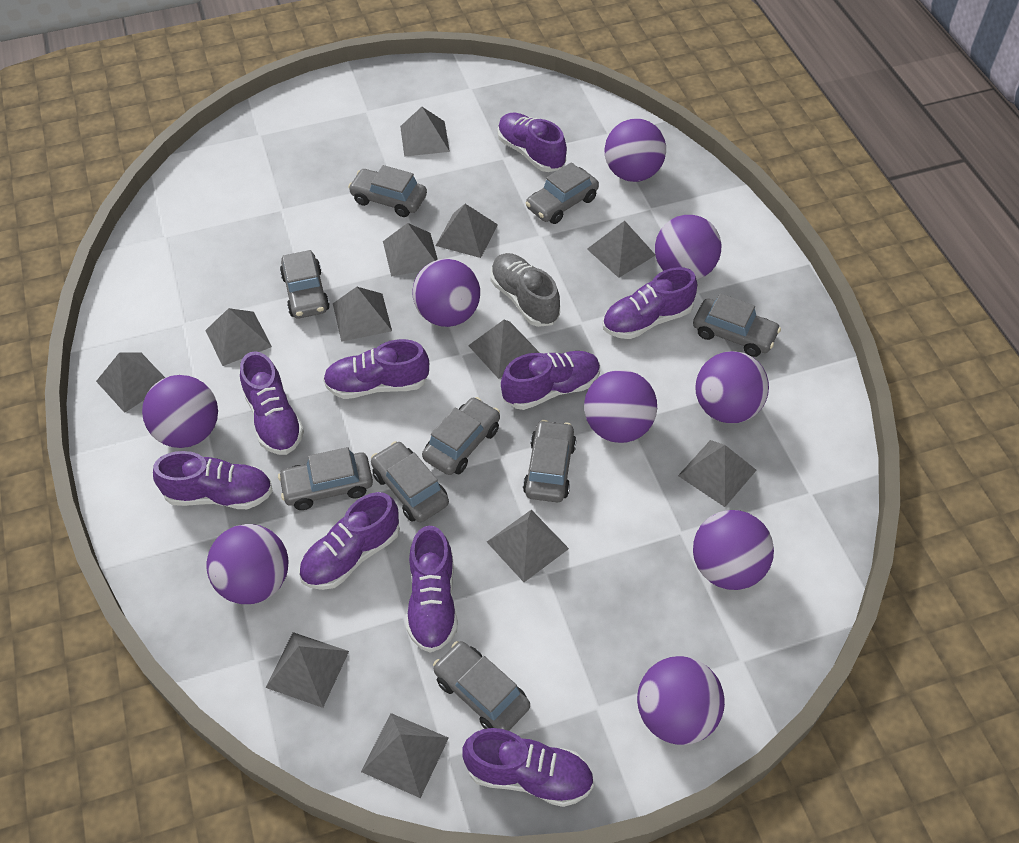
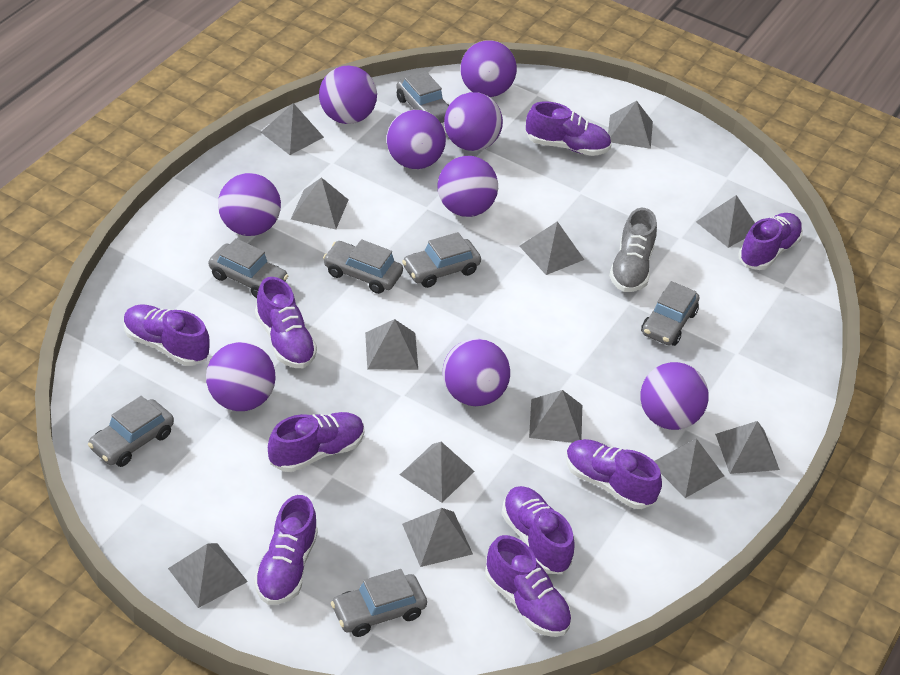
grey car: [278,447,373,510] [280,250,330,318] [348,165,427,217] [371,441,449,522] [422,397,500,475] [433,641,530,731] [523,420,576,502] [526,162,599,224] [693,293,781,357] = 9 -> [88,396,174,467] [209,238,288,298] [323,239,403,294] [331,569,427,637] [396,71,449,123] [402,232,481,288] [641,281,699,346] = 7

